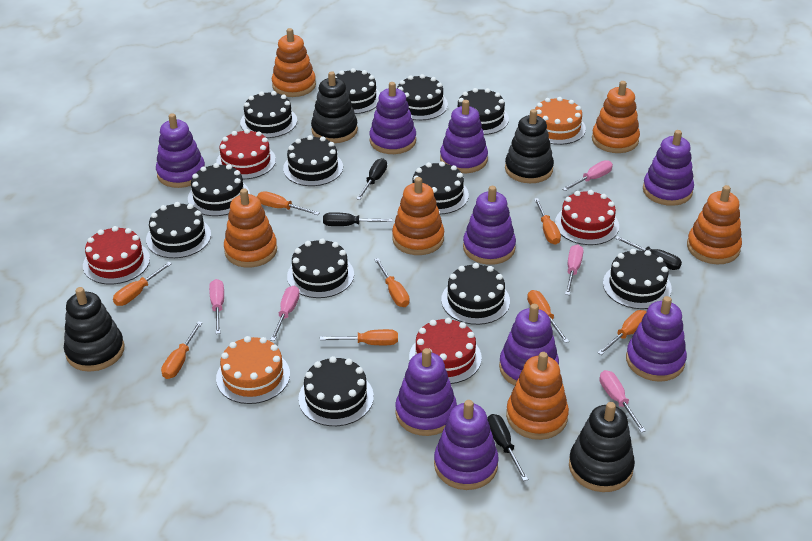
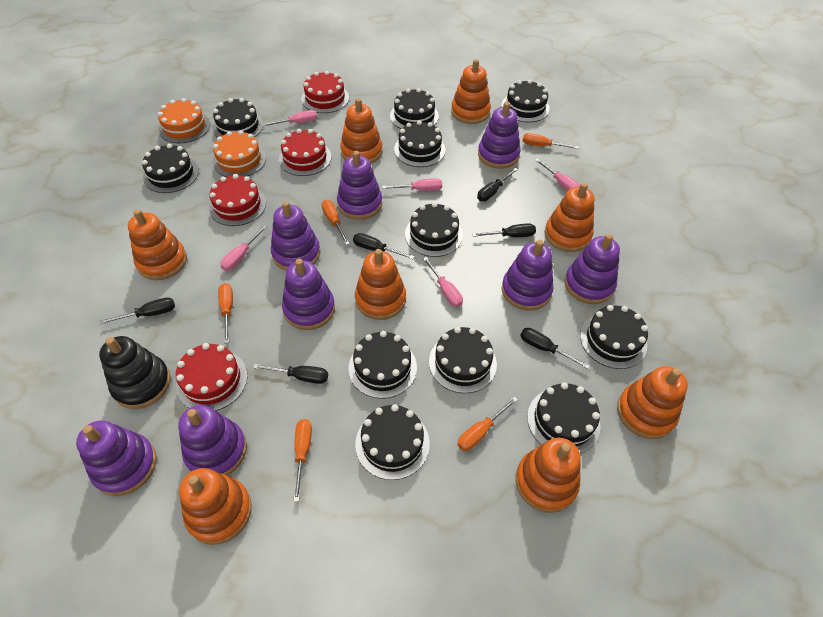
black cake: [146,202,211,258] [188,163,250,216] [240,91,297,138] [283,135,343,186] [287,238,354,298] [298,356,374,426] [335,68,380,114] [397,74,448,120] [412,161,469,215] [441,263,510,325] [457,88,509,135] [603,249,672,309] = 12 -> [142,144,199,193] [213,98,264,138] [348,331,417,399] [355,404,430,480] [390,88,439,129] [394,120,446,167] [405,202,463,257] [429,327,497,393] [501,80,550,122] [527,382,600,454] [580,305,648,369] = 11
black screwdriver: [323,212,393,226] [356,158,387,200] [487,414,528,481] [615,236,682,270] = 4 -> [100,298,175,324] [253,364,328,384] [353,233,414,259] [472,223,536,237] [477,168,518,201] [520,328,590,369] = 6
black stacking toy: [64,287,124,372] [311,71,358,143] [505,109,554,183] [569,402,635,492] = 4 -> [99,336,171,409] = 1
orange screwdriver: [113,262,172,306] [161,321,203,379] [257,191,320,215] [320,329,398,345] [374,258,410,307] [527,290,569,343] [534,198,561,245] [598,310,646,355] = 8 -> [218,283,233,343] [294,419,312,502] [322,200,349,245] [457,397,518,451] [523,133,579,149] = 5
orange stacking toy: [224,188,277,267] [272,28,316,97] [392,177,444,255] [506,352,569,440] [592,81,640,153] [687,185,742,264] = 6 -> [128,209,187,280] [179,468,252,545] [340,98,382,164] [355,249,406,320] [451,59,491,124] [516,438,581,513] [545,183,595,252] [617,366,688,439] = 8
purple stacking toy: [156,113,205,188] [370,82,416,154] [395,348,457,436] [434,400,499,490] [440,100,488,173] [463,186,516,265] [499,304,559,386] [626,296,687,382] [643,130,694,206] = 9 -> [76,420,157,496] [178,405,247,476] [271,201,320,271] [282,259,335,330] [337,151,382,220] [478,102,520,169] [501,240,554,311] [565,234,620,304] = 8

